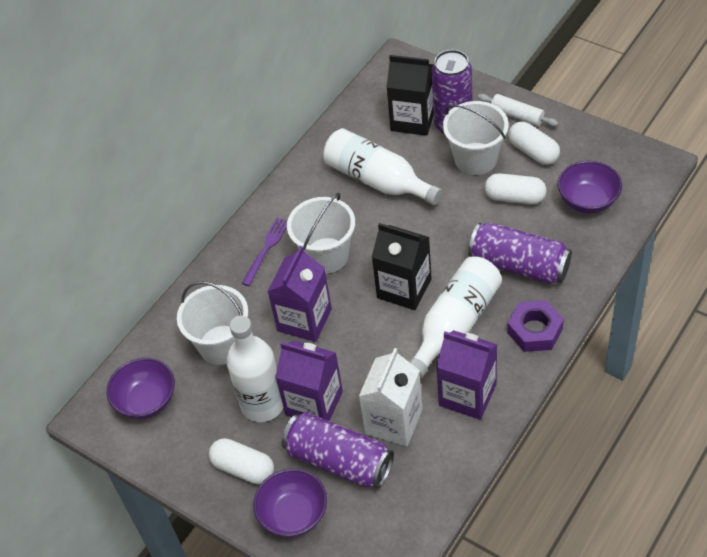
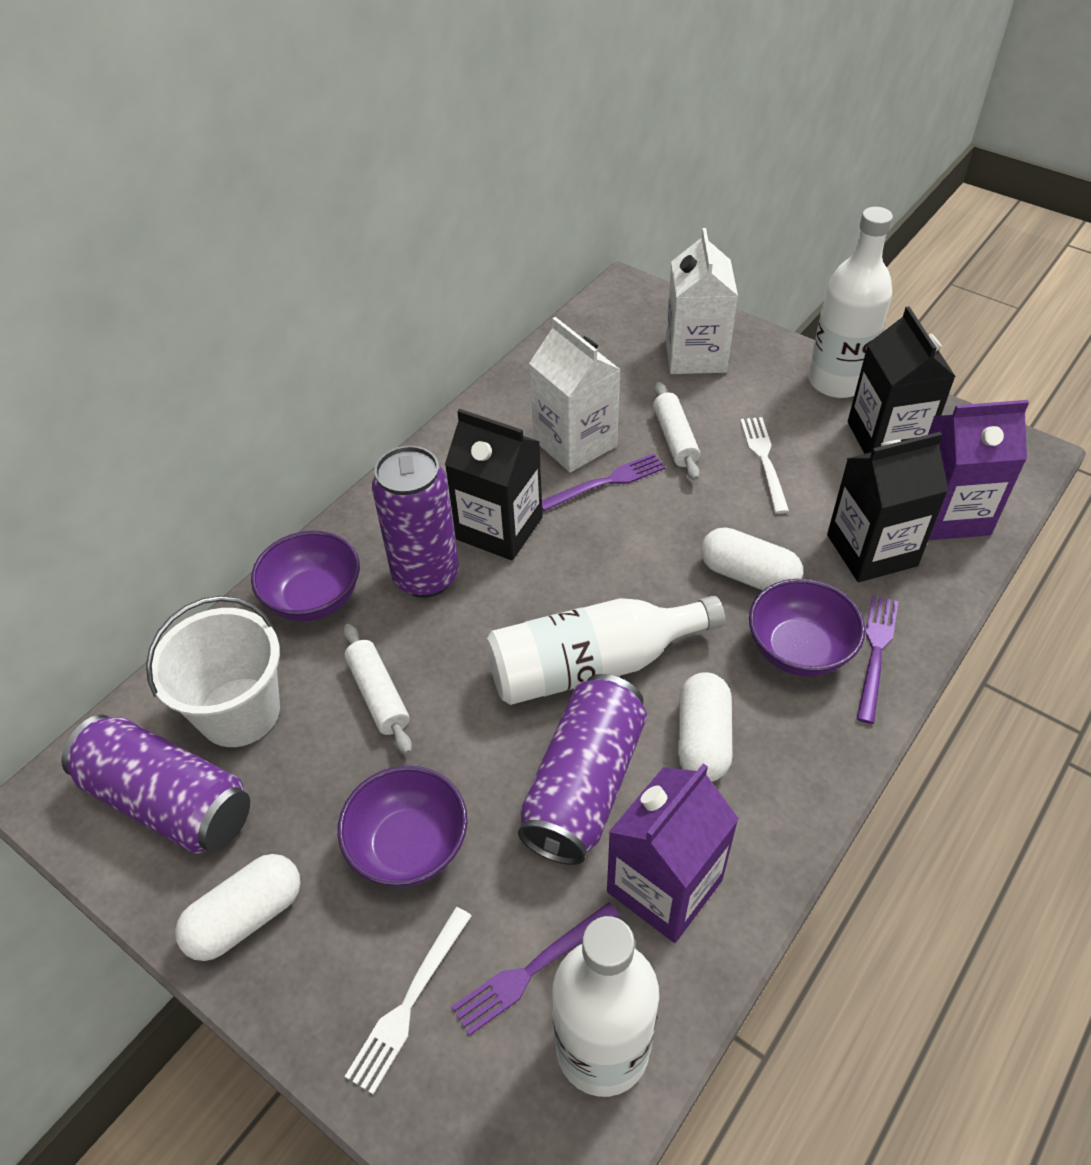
black carton: [372,223,432,310] [387,55,434,136] = 2 -> [445,409,543,560] [827,432,948,582] [848,306,956,454] = 3
purple carton: [267,246,332,342] [275,340,343,421] [436,330,497,420] = 3 -> [607,764,739,943] [928,400,1029,540] = 2
purple fork: [241,218,287,286] = 1 -> [451,902,621,1036] [542,453,665,511] [857,595,898,724] = 3
purple nut: [507,300,564,352] = 1 -> none = 0
white bucket: [177,281,248,365] [287,193,355,274] [443,101,509,175] = 3 -> [146,596,280,747] = 1
white carton: [359,348,422,446] = 1 -> [529,317,621,473] [666,228,738,374] = 2
white fork: none = 0 -> [345,907,472,1095] [740,417,789,514] = 2
white rolling pin: [478,94,558,126] = 1 -> [343,624,412,755] [653,382,700,480] = 2

